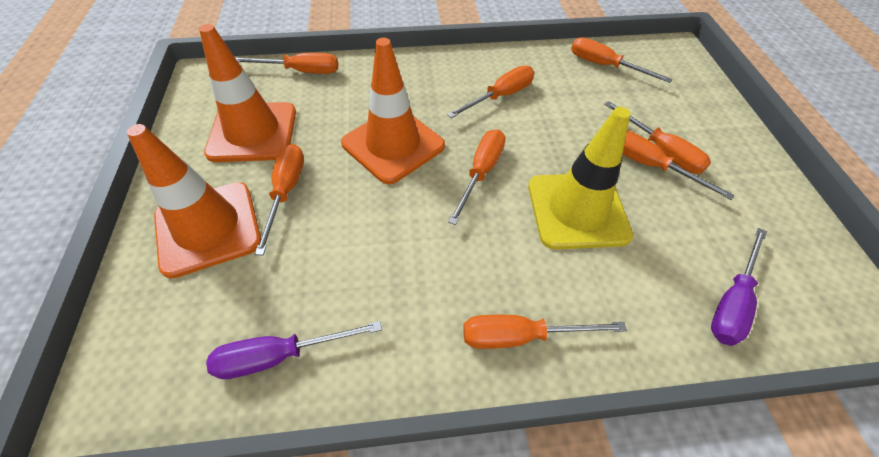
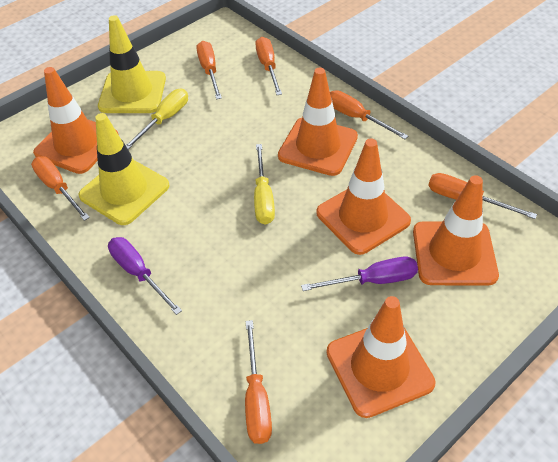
orange screwdriver: [235,53,338,74] [255,144,304,255] [447,66,535,118] [448,129,506,225] [463,315,627,349] [571,37,673,83] [604,101,711,174] [622,130,734,200] = 8 -> [31,156,90,221] [196,41,222,99] [245,320,272,444] [255,37,282,95] [330,90,408,139] [428,173,537,219] = 6
orange traffic cone: [127,124,261,279] [199,24,296,162] [341,38,445,184] = 3 -> [33,67,119,174] [278,68,358,176] [316,138,411,255] [326,296,436,418] [413,175,499,285] = 5
yellow screwdriver: none = 0 -> [126,89,188,149] [254,144,275,225] = 2
yellow traffic cone: [528,107,633,249] = 1 -> [78,113,170,225] [98,15,166,113] = 2

